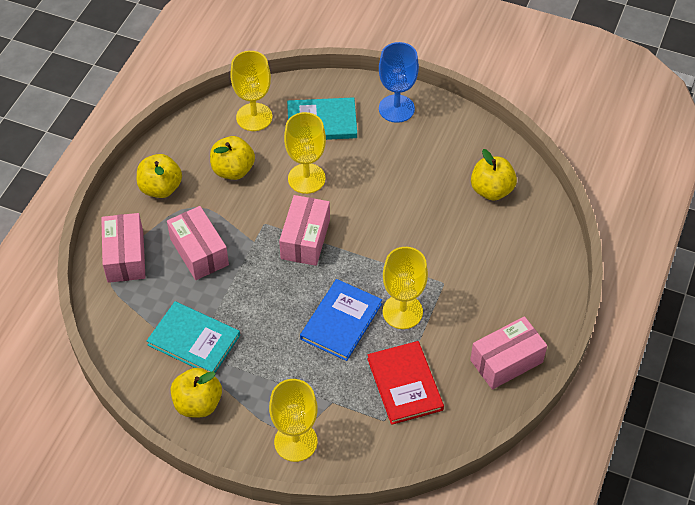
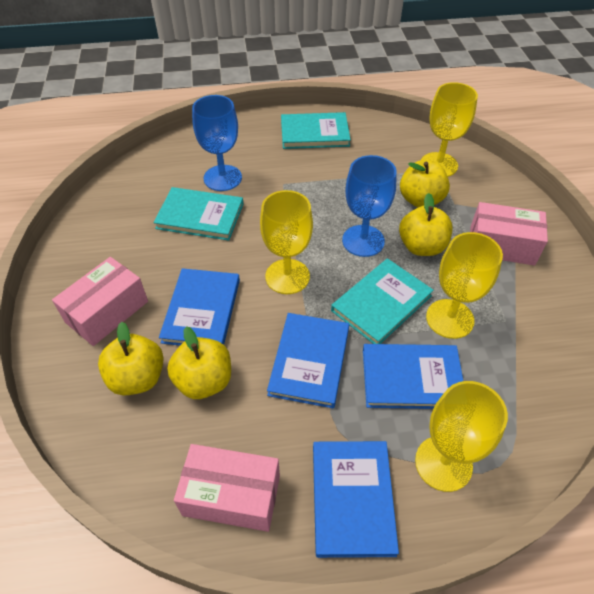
blue book: [300,279,382,361] = 1 -> [159,268,240,346] [267,313,349,408] [313,441,399,558] [363,344,463,409] = 4
blue goblet: [379,42,419,123] = 1 -> [192,95,242,191] [342,155,397,257] = 2
pink box: [101,213,146,283] [167,206,229,280] [279,195,330,266] [470,316,547,390] = 4 -> [52,257,148,346] [174,444,280,532] [470,202,548,266] = 3
red book: [367,341,444,425] = 1 -> none = 0
turquoise book: [147,301,240,373] [287,97,357,140] = 2 -> [153,187,243,241] [281,112,351,149] [331,258,434,344] = 3

